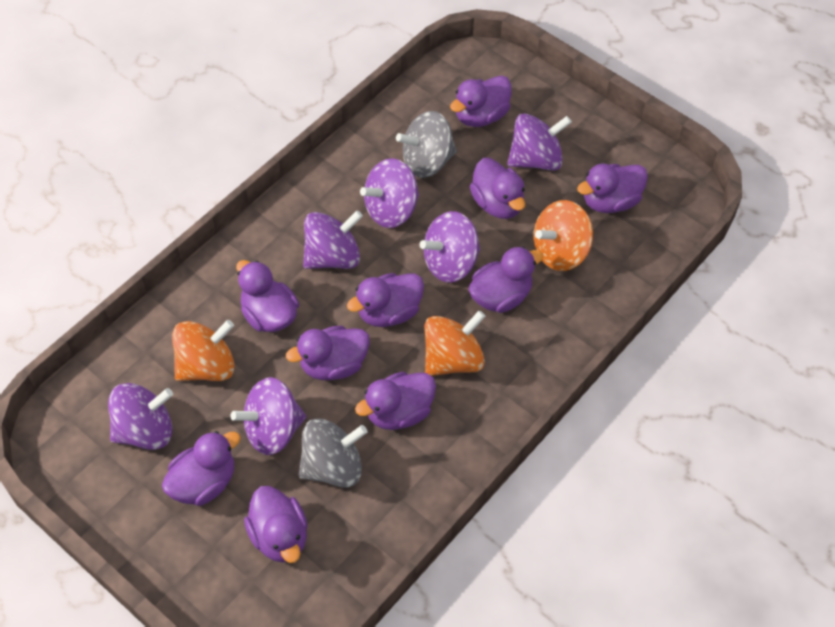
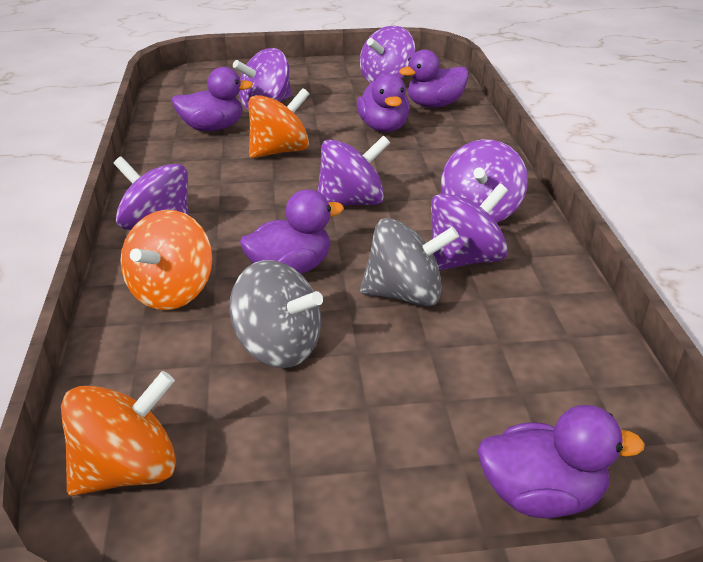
purple duck: [162,431,241,506] [236,260,299,332] [244,486,308,563] [286,326,370,380] [347,273,424,327] [355,372,436,430] [450,75,511,127] [468,247,543,313] [470,158,526,219] [577,164,648,213] = 10 -> [171,67,253,131] [240,189,344,274] [357,73,410,132] [399,49,469,108] [478,405,645,518] = 5

